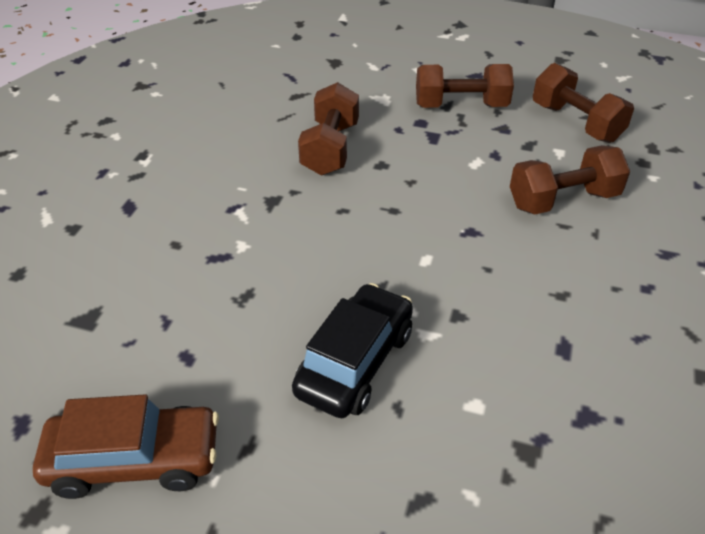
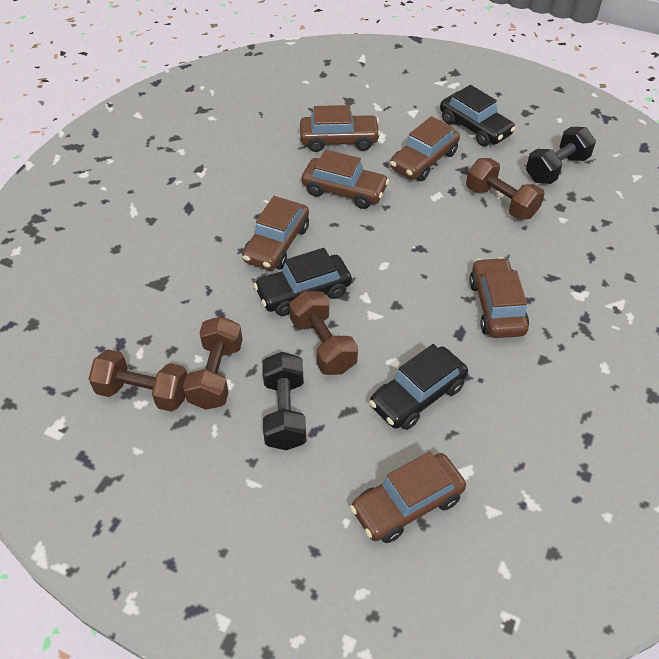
black car: [292,283,413,418] = 1 -> [254,248,352,316] [369,344,468,430] [440,85,516,146] = 3
black dumbbell: none = 0 -> [262,352,307,450] [526,127,596,184] = 2
brown car: [33,394,219,499] = 1 -> [242,196,309,271] [300,105,381,152] [302,150,389,209] [350,452,466,543] [390,116,460,181] [469,257,529,338] = 6

